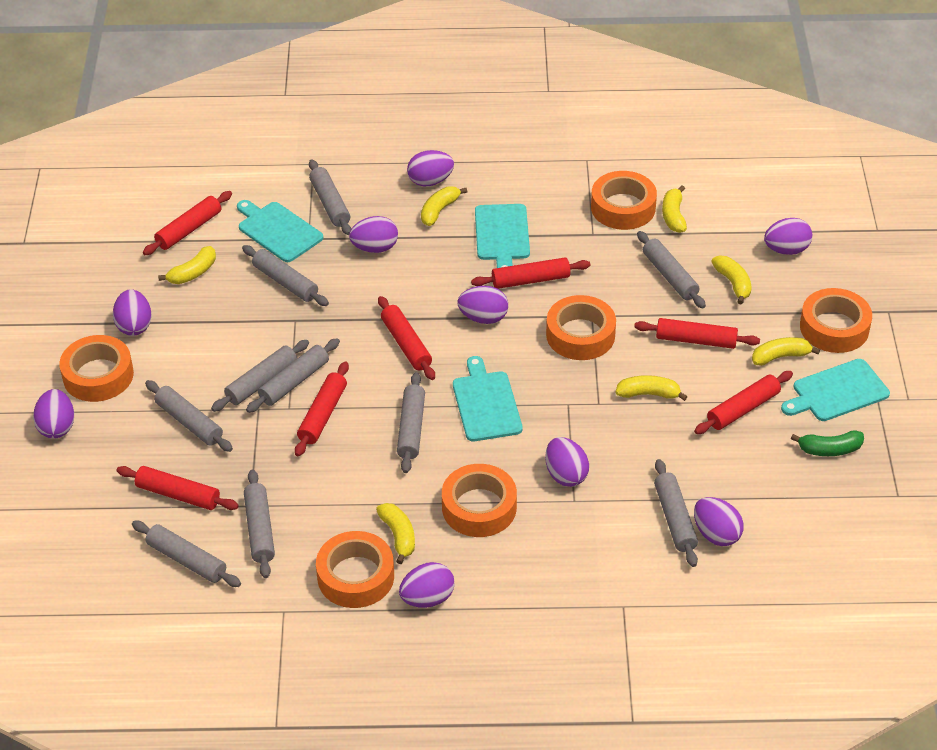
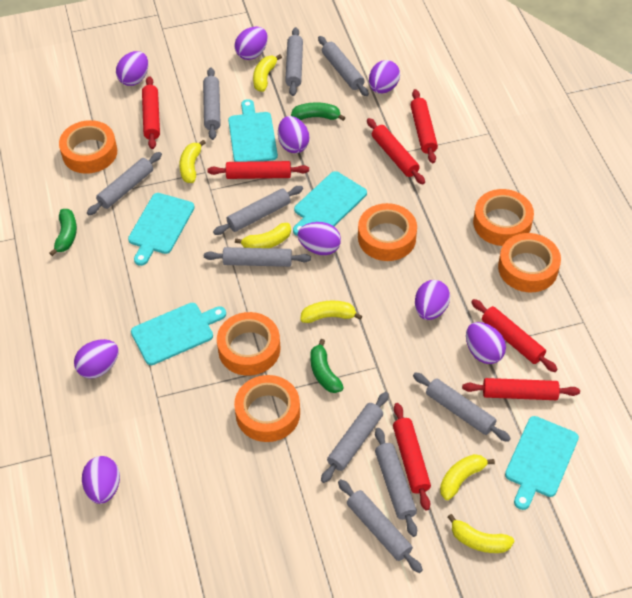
green banana: [791,430,864,456] = 1 -> [49,209,77,256] [291,102,345,121] [310,339,344,393] = 3
turquoise cutting board: [237,200,323,262] [453,356,523,441] [475,204,530,268] [781,359,890,421] = 4 -> [128,193,195,266] [131,303,226,365] [228,99,278,162] [293,171,367,236] [505,416,579,510] = 5
yellow banana: [158,246,216,284] [376,503,415,564] [421,187,467,226] [616,375,688,401] [662,186,687,233] [711,256,752,305] [752,337,820,366] = 7 -> [179,140,206,183] [235,223,291,248] [253,54,282,92] [300,301,362,323] [440,454,495,500] [447,514,514,553] = 6

